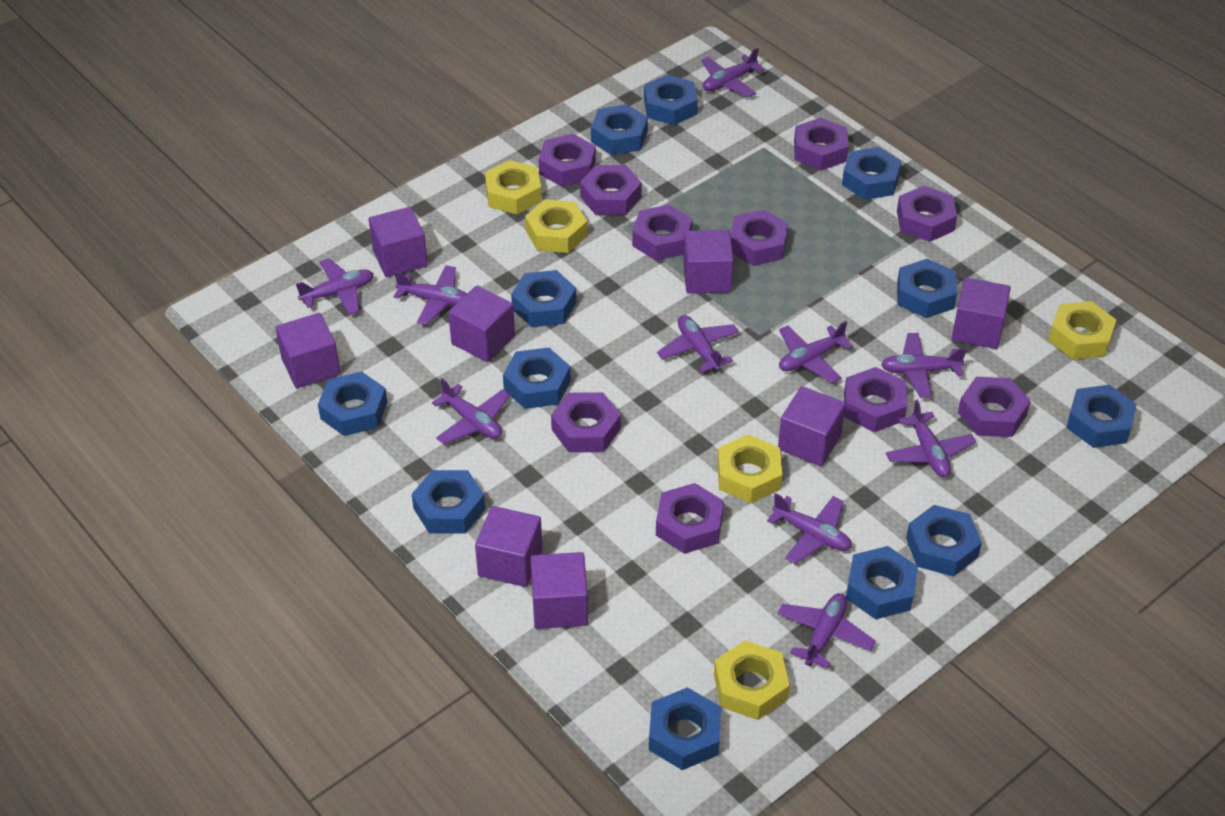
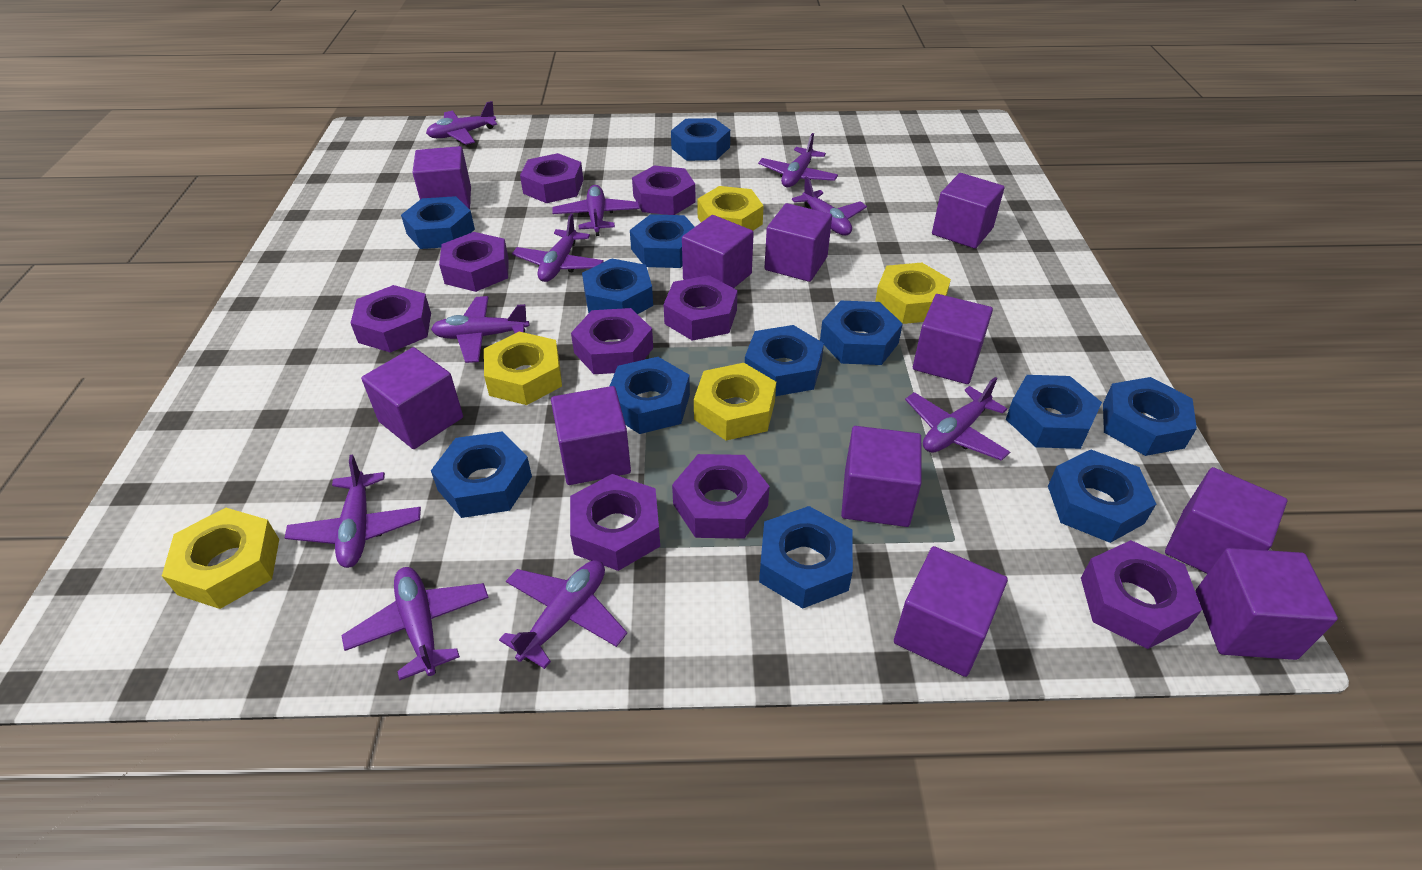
purple cube: [275,313,340,389] [369,207,428,277] [448,285,515,362] [475,506,542,587] [530,552,588,629] [683,230,734,294] [778,386,846,466] [952,278,1011,349] = 8 -> [361,347,463,449] [412,146,471,209] [551,386,631,485] [682,215,754,288] [765,203,832,282] [841,426,922,527] [894,546,1008,677] [913,294,993,384] [932,173,1005,249] [1165,467,1287,574] [1196,548,1338,660] = 11
purple nut: [539,134,596,187] [551,392,621,452] [580,165,642,215] [632,205,692,261] [656,483,724,554] [730,209,789,266] [794,118,848,170] [844,367,907,432] [897,186,957,242] [958,377,1031,437] = 10 -> [351,285,431,353] [439,232,509,292] [520,153,583,203] [570,474,660,571] [571,308,653,374] [632,166,696,215] [663,275,738,341] [672,454,770,539] [1081,540,1202,649] = 9

